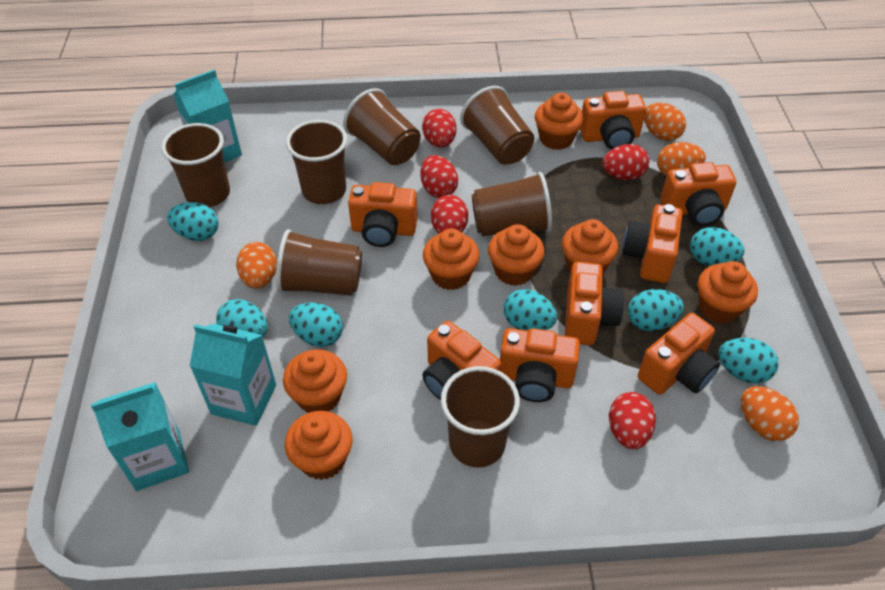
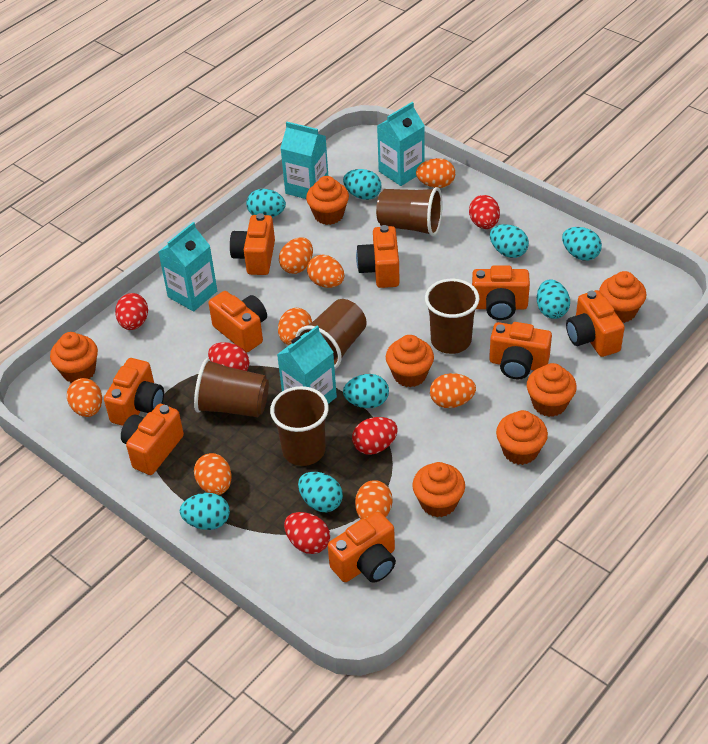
brown cup: [161,123,230,207] [276,229,362,296] [286,120,347,204] [343,88,421,165] [441,366,520,467] [460,86,534,165] [472,172,552,236] = 7 -> [194,358,269,417] [270,386,329,466] [295,299,367,369] [376,187,442,236] [425,279,480,354] = 5
orange camera: [348,182,418,247] [422,321,501,400] [500,328,580,402] [565,262,624,345] [580,91,646,150] [622,204,683,283] [638,313,720,395] [660,162,737,226] = 8 -> [104,358,164,426] [121,404,184,475] [209,291,267,352] [230,213,275,275] [328,511,396,583] [356,225,400,288] [472,265,530,320] [489,322,552,379] [566,290,625,357] = 9
orange egg: [236,242,277,288] [644,103,686,141] [657,142,706,176] [741,386,799,441] = 4 -> [67,378,102,417] [194,453,232,495] [278,308,312,345] [279,237,313,274] [307,254,344,288] [355,480,392,519] [416,158,455,188] [430,373,476,408] = 8
turquoise carton: [91,382,189,491] [173,69,242,163] [190,324,276,426] = 3 -> [159,222,217,312] [277,326,337,404] [281,122,328,199] [377,102,425,186] = 4
turquoise egg: [167,202,219,241] [216,299,268,337] [289,303,343,347] [504,289,557,331] [628,289,684,331] [690,227,744,266] [718,338,778,383] = 7 -> [180,493,230,530] [246,189,286,218] [298,472,343,512] [343,169,382,200] [343,374,389,408] [490,224,529,258] [537,279,570,319] [562,227,602,261] = 8

